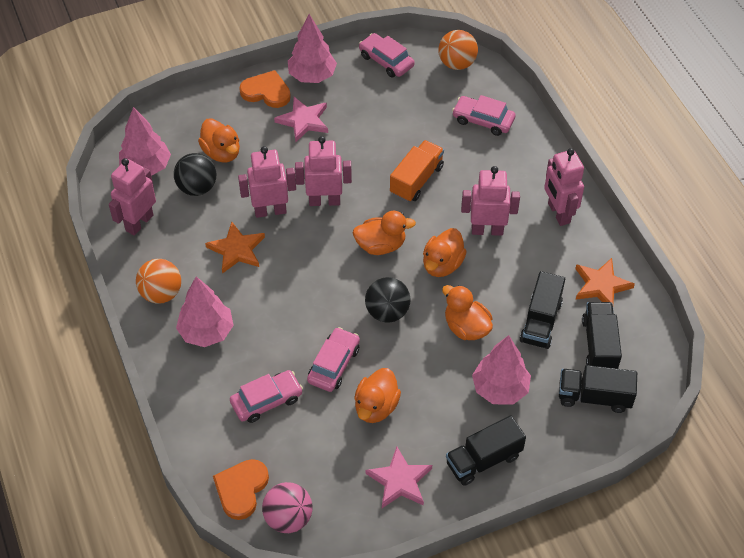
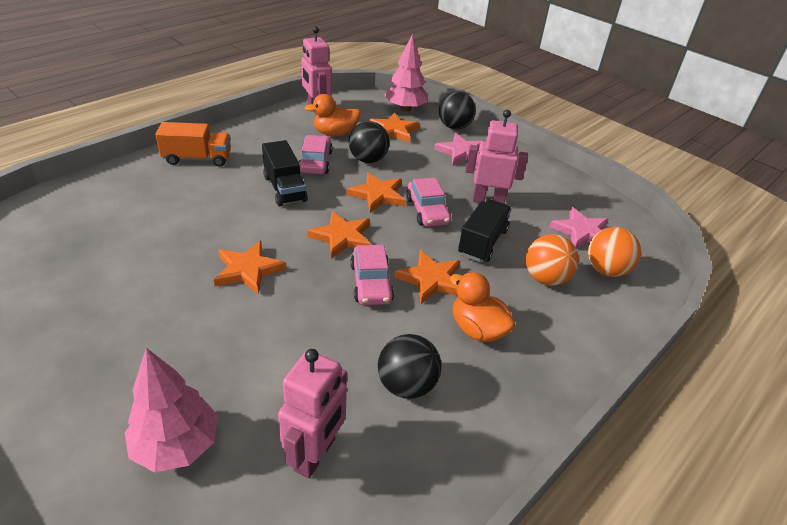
black ball: [174,153,216,196] [365,277,411,323] = 2 -> [349,121,390,163] [378,334,441,399] [439,91,476,130] = 3
black truck: [446,416,526,486] [520,271,565,349] [559,365,637,413] [582,302,622,369] = 4 -> [262,140,308,206] [458,199,512,262] = 2
orange duck: [198,118,240,162] [353,211,416,255] [354,368,401,423] [423,228,467,277] [442,285,493,340] = 5 -> [305,94,361,136] [450,272,515,342] = 2
orange heart: [213,459,269,520] [239,70,291,108] = 2 -> none = 0
orange star: [205,222,265,274] [575,258,635,303] = 2 -> [214,241,286,295] [307,211,372,259] [347,173,406,213] [369,112,420,143] [394,250,460,304] = 5
pink ball: [262,482,312,533] = 1 -> none = 0
pink car: [230,370,303,423] [307,327,360,392] [359,33,415,77] [452,95,516,136] = 4 -> [299,135,333,174] [350,245,394,305] [406,178,451,227] = 3
pink robot: [109,158,156,236] [238,146,296,218] [295,136,352,206] [461,166,520,236] [544,148,584,226] = 5 -> [278,349,347,478] [301,26,332,116] [465,110,528,204] = 3
pink tree: [119,107,171,176] [176,276,234,347] [288,14,337,83] [472,335,531,404] = 4 -> [125,348,218,472] [384,34,428,112] = 2

